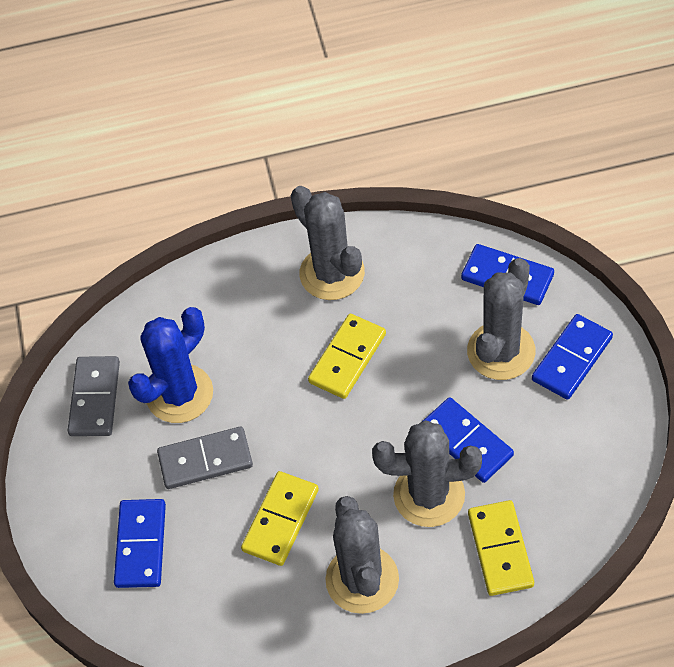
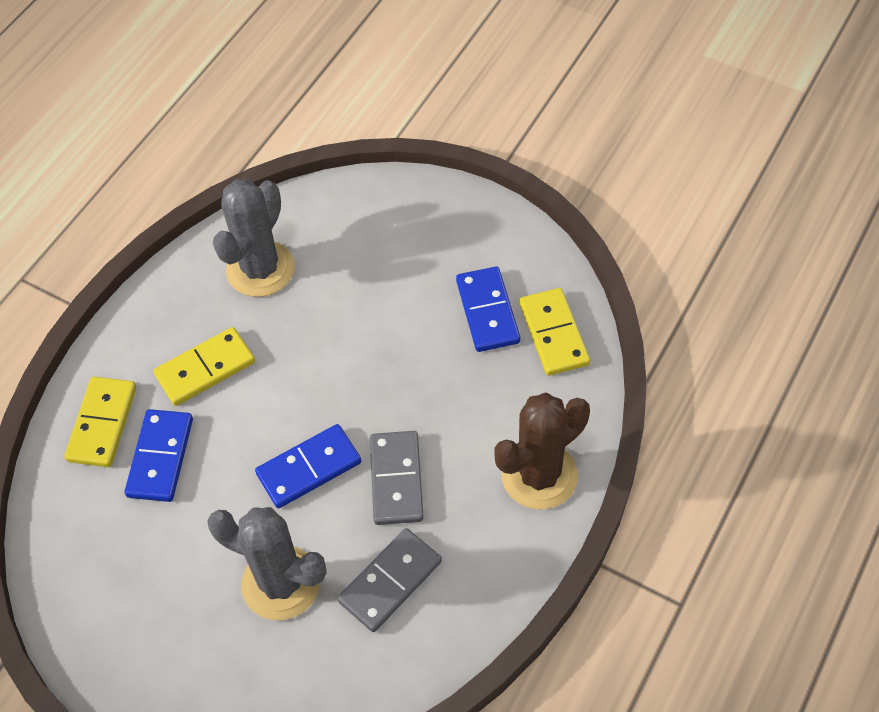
blue cactus: [128,307,213,423] = 1 -> none = 0
blue domino: [114,499,166,588] [423,397,514,483] [461,244,554,305] [532,314,613,400] = 4 -> [125,409,193,502] [255,424,361,508] [456,267,520,352] = 3
brown cactus: none = 0 -> [494,393,590,510] = 1
grey cactus: [291,186,365,300] [325,496,399,614] [372,420,482,527] [467,258,535,380] = 4 -> [207,507,327,620] [213,180,295,297] = 2

